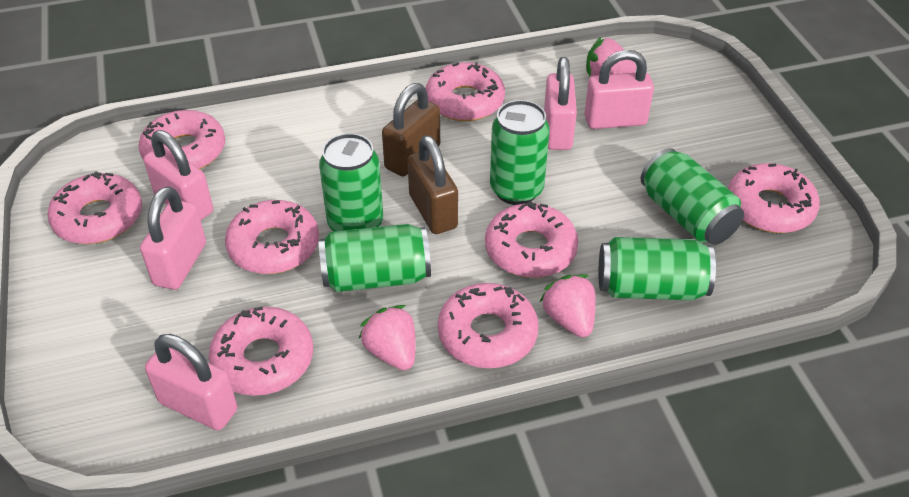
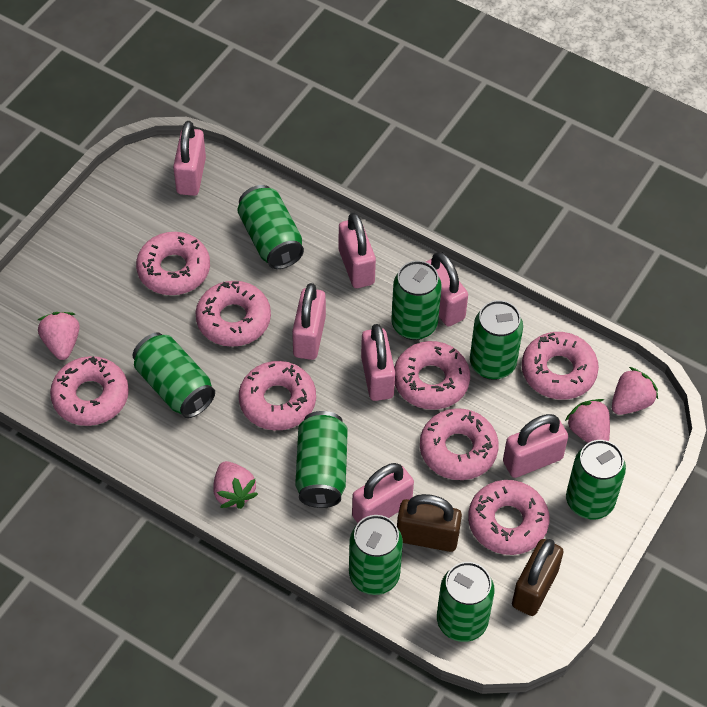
green can: [319,133,383,231] [319,224,431,292] [490,100,550,205] [599,237,716,300] [641,148,744,245] = 5 -> [132,332,215,418] [237,185,304,269] [295,411,348,508] [349,515,403,595] [391,261,442,340] [437,562,495,642] [470,300,523,380] [566,440,626,519] = 8
pink padlock: [140,186,206,290] [144,130,213,220] [145,334,237,430] [544,57,577,150] [584,50,654,129] = 5 -> [173,121,206,196] [292,283,326,360] [339,213,376,288] [352,463,414,523] [361,324,395,401] [426,252,468,326] [503,414,568,478] = 7
pink strawberry: [359,305,416,370] [539,274,596,337] [586,37,636,77] = 3 -> [38,312,80,360] [213,461,258,509] [565,399,610,443] [612,367,658,415] = 4

